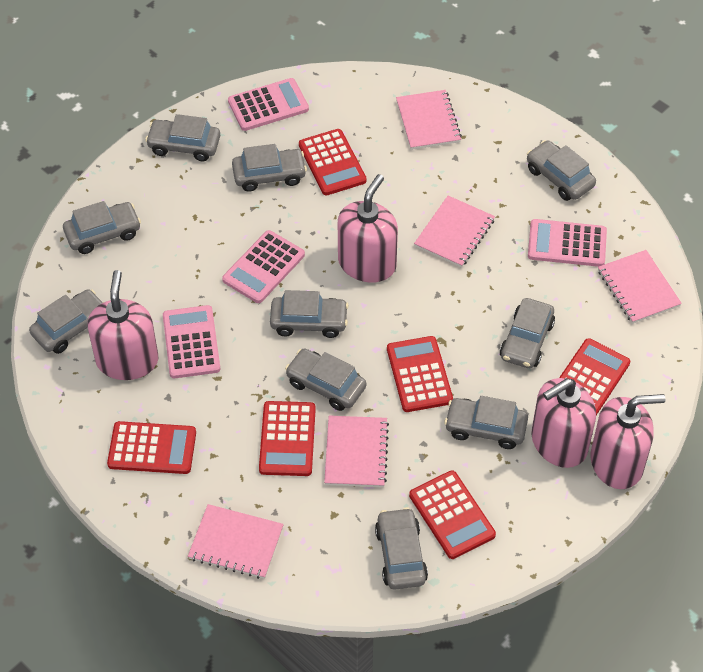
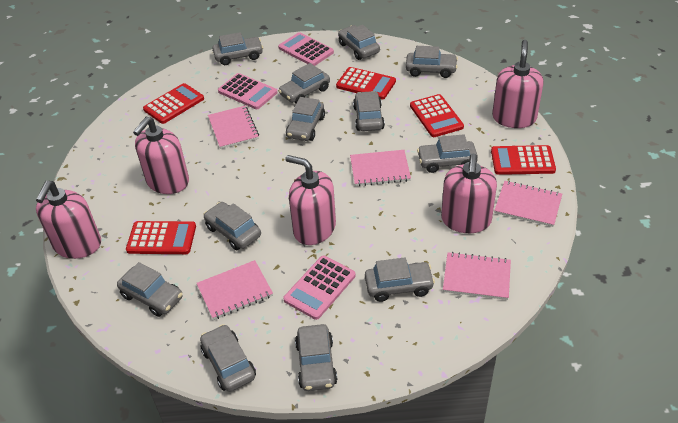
grey car: [29,289,104,354] [63,201,141,254] [145,114,220,161] [232,144,307,192] [270,290,349,338] [285,348,366,411] [375,507,428,590] [444,396,528,449] [500,298,555,368] [527,140,596,201] = 10 -> [117,262,183,317] [200,324,256,392] [204,202,261,250] [213,32,263,65] [278,63,330,104] [286,97,325,141] [295,324,338,391] [338,25,380,60] [353,91,385,131] [365,258,435,302] [406,46,458,78] [417,134,478,173] = 12
pink calculator: [163,305,221,378] [222,230,305,303] [228,78,309,131] [528,219,607,267] = 4 -> [218,73,278,109] [278,32,334,66] [283,256,356,320] = 3
pink soap dispenser: [87,270,158,380] [338,174,398,283] [531,378,596,468] [591,394,665,489] = 4 -> [36,181,101,259] [133,117,189,194] [285,155,336,245] [441,154,497,233] [492,40,544,128] = 5
red calculator: [107,421,196,474] [259,401,316,476] [299,129,367,195] [387,336,453,412] [409,470,496,559] [559,338,630,415] = 6 -> [126,221,196,254] [143,83,204,124] [336,67,396,100] [410,94,464,137] [491,145,556,175] = 5

